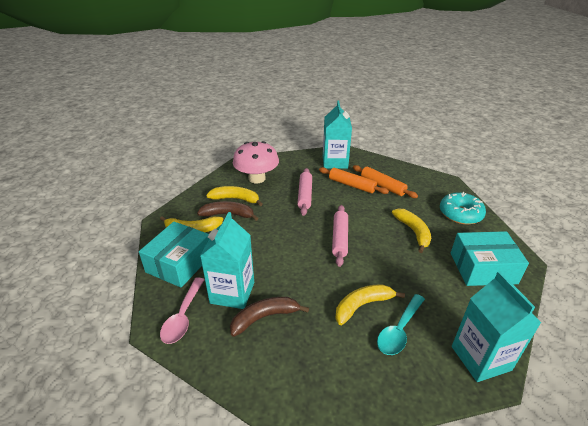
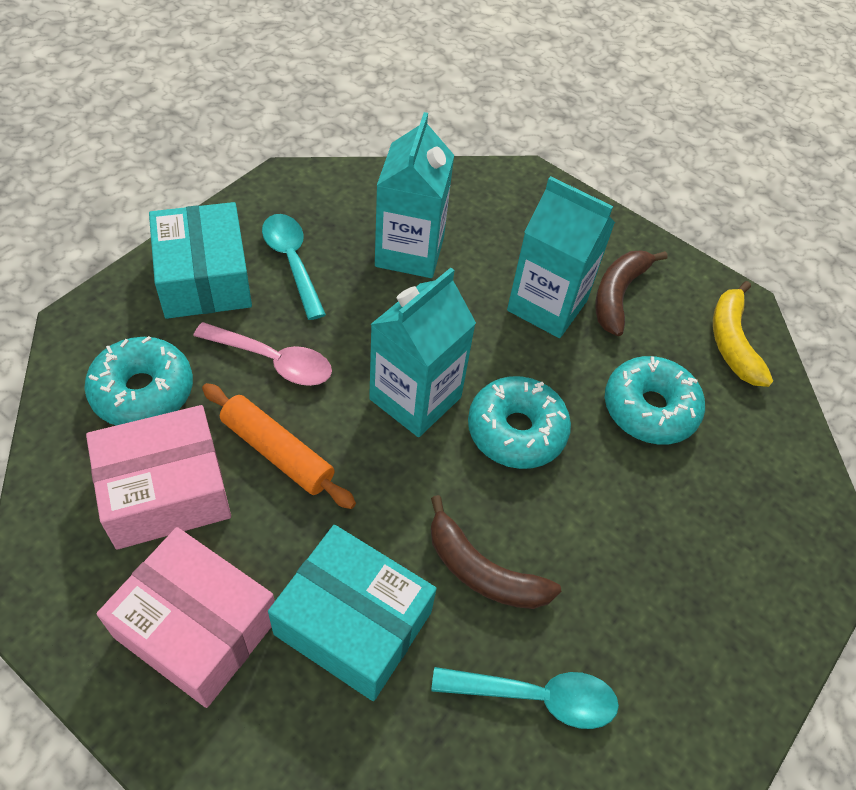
orange rolling pin: [319,167,389,194] [353,165,418,198] = 2 -> [202,383,356,509] = 1
pink box: none = 0 -> [86,405,231,550] [97,527,275,708] = 2
pink mushroom: [233,141,279,183] = 1 -> none = 0
pink rolling pin: [297,168,312,216] [332,205,348,267] = 2 -> none = 0
turquoise donut: [440,192,486,225] = 1 -> [84,336,193,425] [468,376,571,469] [605,356,705,445] = 3
turquoise spoon: [377,294,425,355] = 1 -> [262,214,326,320] [431,667,619,729] = 2
yellow banana: [160,216,223,232] [206,186,263,206] [335,284,405,325] [392,208,431,253] = 4 -> [713,281,773,387] = 1

